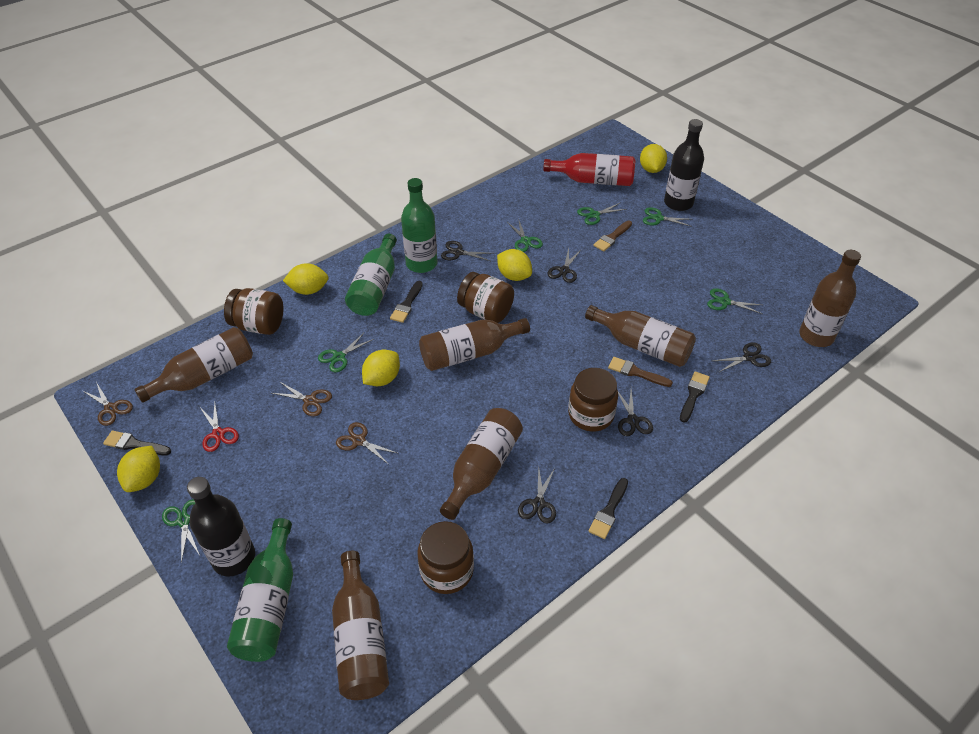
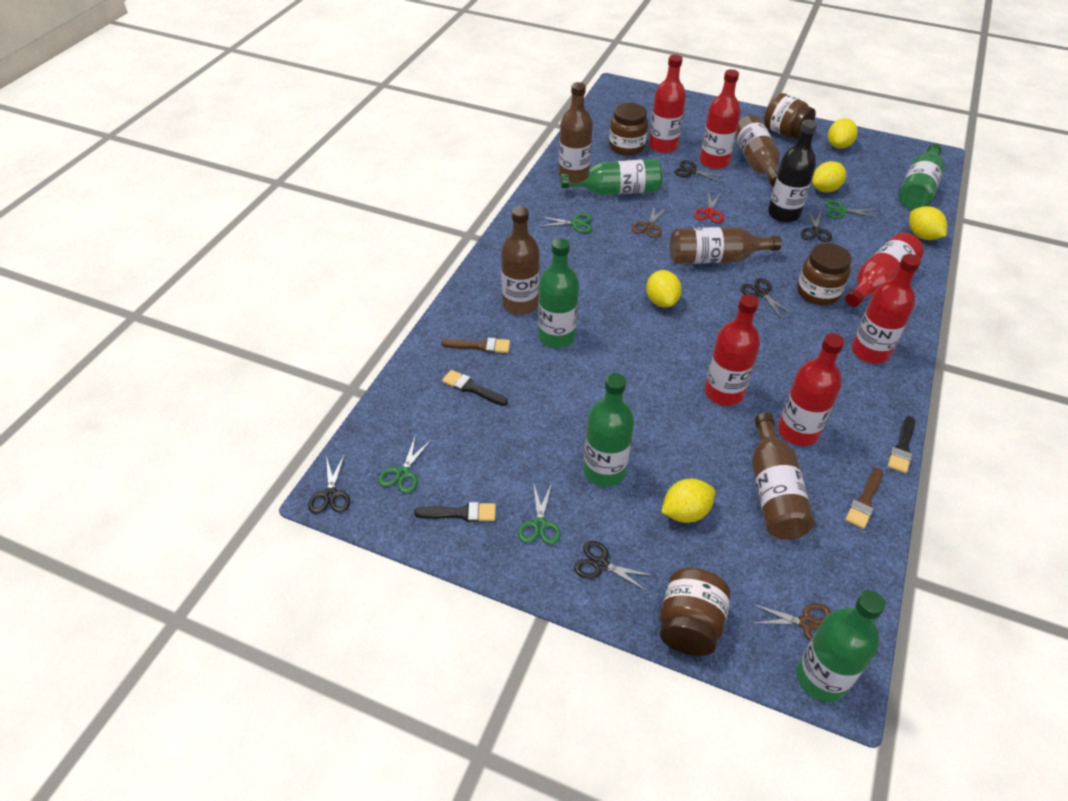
black bottle: [187,477,255,576] [664,119,704,211] = 2 -> [768,119,817,223] = 1
black brush: [103,430,171,455] [390,281,423,323] [589,478,628,539] [680,371,710,423] = 4 -> [414,502,496,522] [442,370,508,406] [888,416,915,474] = 3
brown bottle: [134,327,253,403] [332,551,389,700] [419,318,530,371] [440,408,523,520] [585,305,696,367] [799,250,861,347] = 6 -> [501,206,540,315] [558,82,593,176] [670,227,782,264] [735,115,780,187] [752,413,815,540] = 5
brown scissors: [83,382,133,426] [272,382,332,416] [336,422,399,464] = 3 -> [632,207,667,238] [751,603,831,641] = 2
green bottle: [227,518,293,662] [345,234,397,316] [401,178,437,273] = 3 -> [538,238,579,348] [560,159,662,195] [583,373,634,487] [796,590,885,702] [899,143,945,210] = 5
green scissors: [162,499,200,563] [318,332,374,372] [507,218,543,252] [577,202,627,225] [643,207,692,227] [707,288,762,314] = 6 -> [378,435,432,494] [518,482,561,545] [540,213,592,233] [825,200,880,219] = 4
red bottle: [543,153,635,186] = 1 -> [649,54,686,153] [700,69,741,169] [705,294,760,406] [778,333,844,446] [845,233,924,307] [852,254,921,364] = 6

